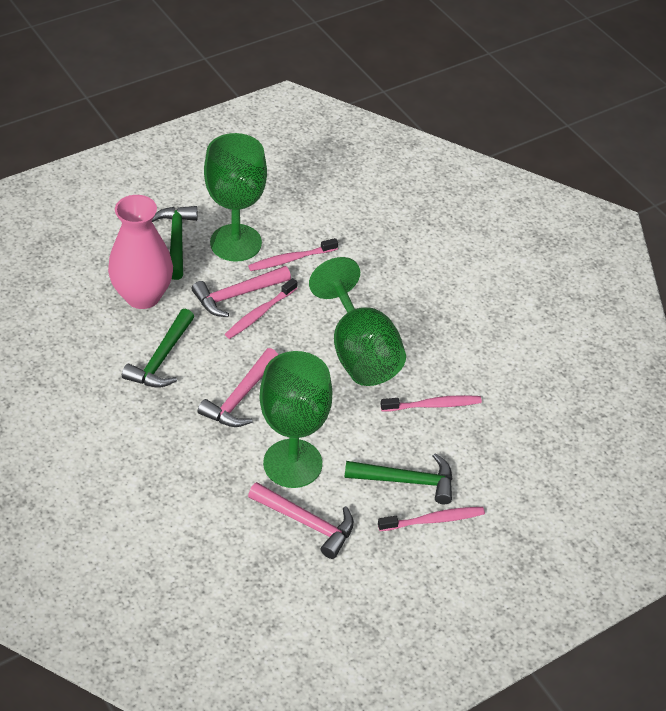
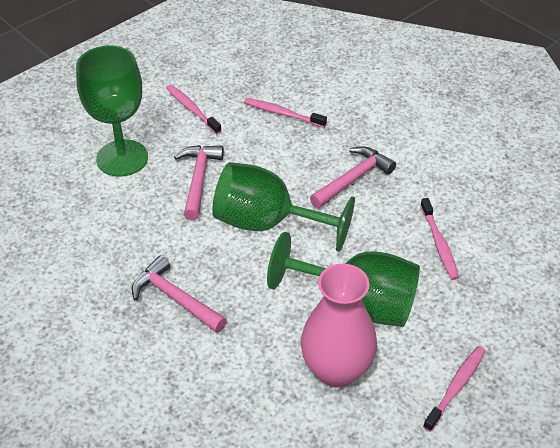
green hammer: [122,309,194,388] [152,206,197,280] [344,453,453,504] = 3 -> none = 0

